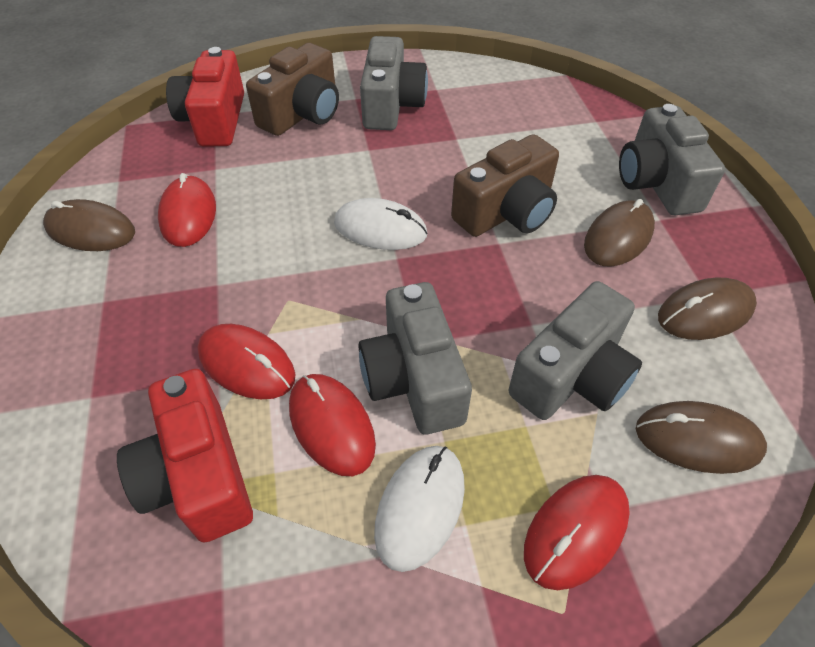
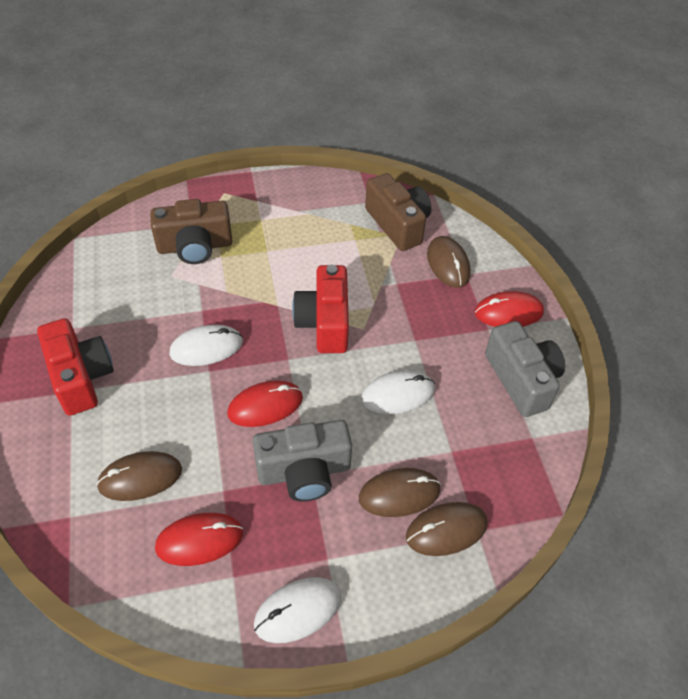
grey camera: [358,282,472,434] [360,36,428,130] [509,281,642,420] [619,104,725,215] = 4 -> [253,420,352,501] [485,321,565,417] = 2
red mouse: [158,173,216,247] [198,324,295,399] [289,374,376,476] [524,475,630,590] = 4 -> [155,513,243,566] [227,380,303,427] [475,291,544,327] = 3
white mouse: [334,198,428,250] [374,446,465,572] = 2 -> [169,325,243,366] [254,577,341,643] [361,370,435,414] = 3

